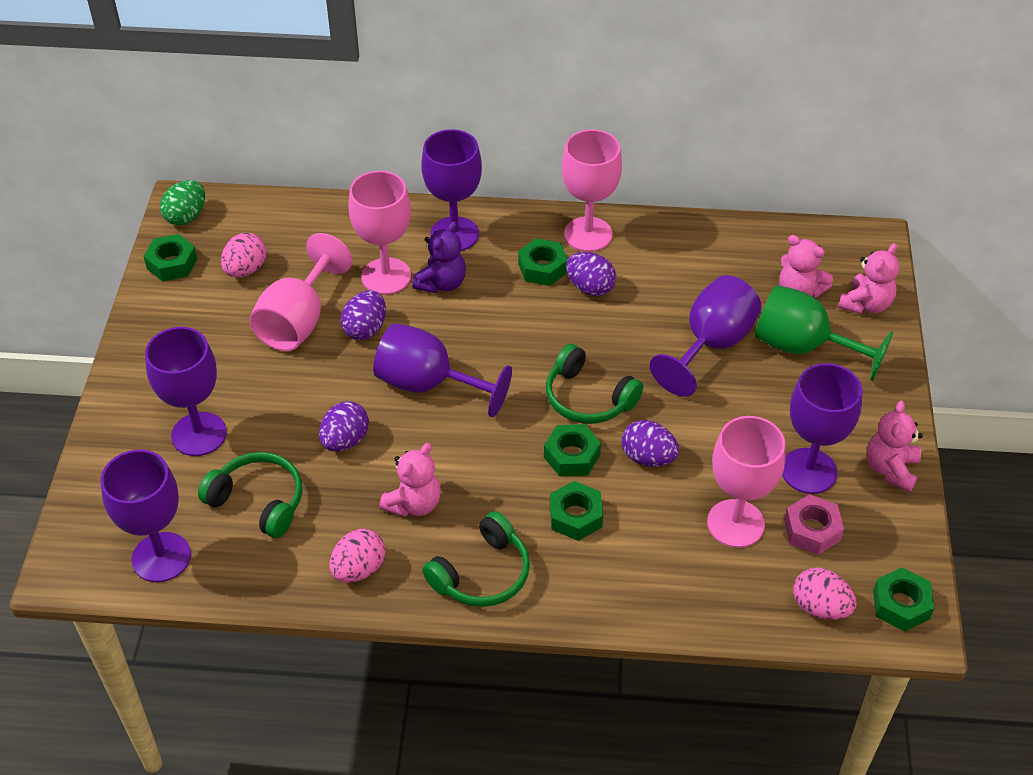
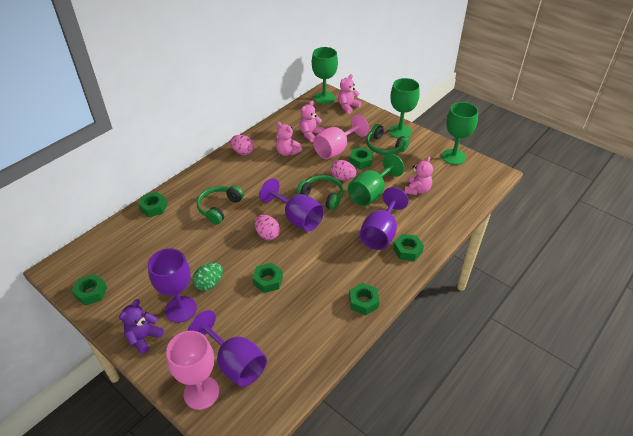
green goblet: [755,285,893,381] = 1 -> [312,47,338,104] [348,154,405,206] [389,78,420,138] [442,102,478,165] = 4
green nut: [143,234,198,282] [518,238,568,286] [544,424,601,477] [550,481,603,541] [873,567,934,632] = 5 -> [72,274,107,306] [138,192,168,217] [252,262,283,293] [349,283,379,315] [350,147,373,169] [393,234,424,261] = 6
pink goblet: [249,233,352,351] [348,171,411,295] [562,129,622,252] [707,416,786,548] = 4 -> [166,331,219,410] [313,115,369,159] = 2
pink nut: [784,494,844,555] = 1 -> none = 0
purple egg: [319,401,369,452] [341,290,386,340] [566,252,616,296] [622,420,679,467] = 4 -> none = 0
purple goblet: [100,450,191,582] [145,327,227,456] [373,323,512,417] [421,129,482,251] [650,275,762,397] [782,363,862,494] = 6 -> [148,248,197,323] [188,310,267,387] [259,178,324,231] [359,187,409,250] = 4

